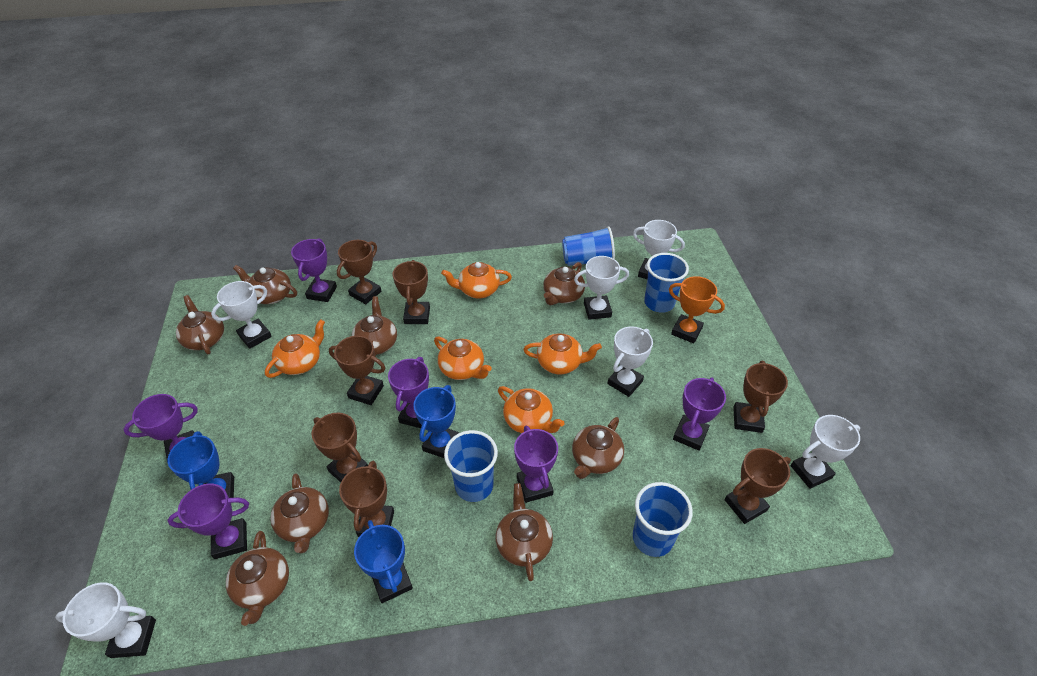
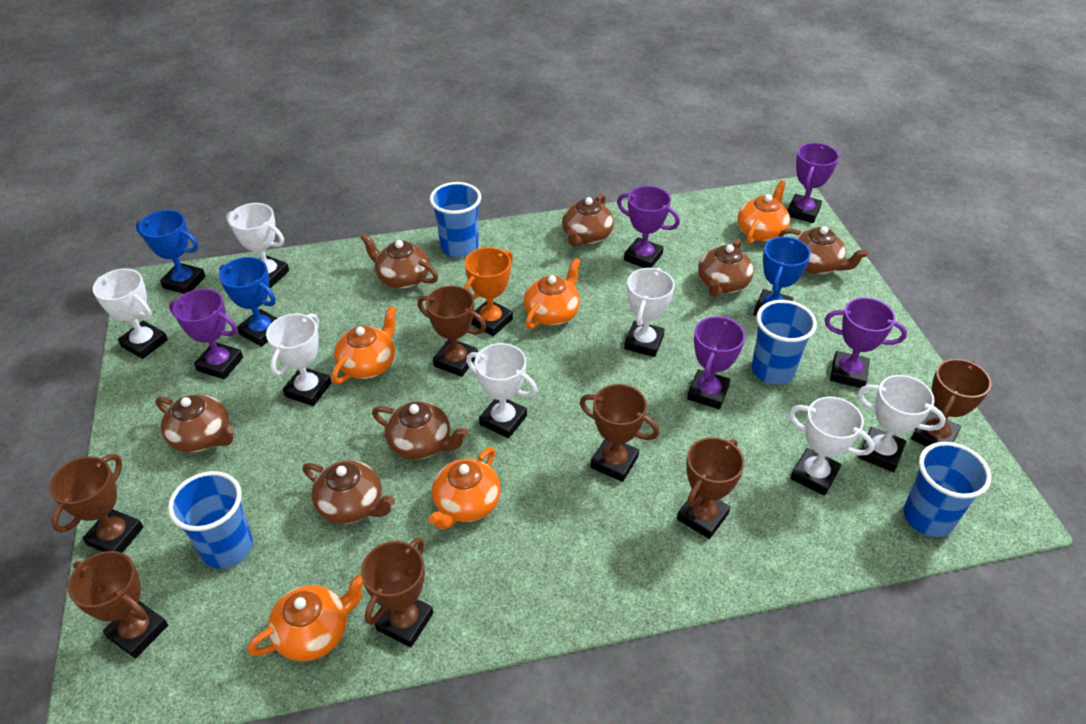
brown teapot: [176,295,224,354] [226,531,289,626] [233,265,297,304] [270,473,329,553] [352,296,397,357] [496,483,553,581] [543,262,585,305] [572,417,624,479] = 8 -> [155,395,234,453] [303,460,395,524] [360,233,438,289] [372,401,468,460] [562,194,614,247] [698,239,754,297] [779,226,869,274] = 7
purple trophy: [123,394,198,463] [167,483,249,559] [291,238,337,302] [388,357,429,428] [514,425,558,503] [673,377,726,451] = 6 -> [169,289,243,379] [617,186,680,268] [687,316,745,409] [787,143,839,223] [824,298,907,388] = 5
white trophy: [55,582,156,658] [211,281,272,349] [574,256,629,320] [607,326,653,397] [633,220,685,279] [791,415,860,489] = 6 -> [93,269,168,359] [226,203,289,288] [266,313,331,406] [466,343,537,438] [624,268,675,357] [789,397,875,496] [858,375,946,472] = 7

